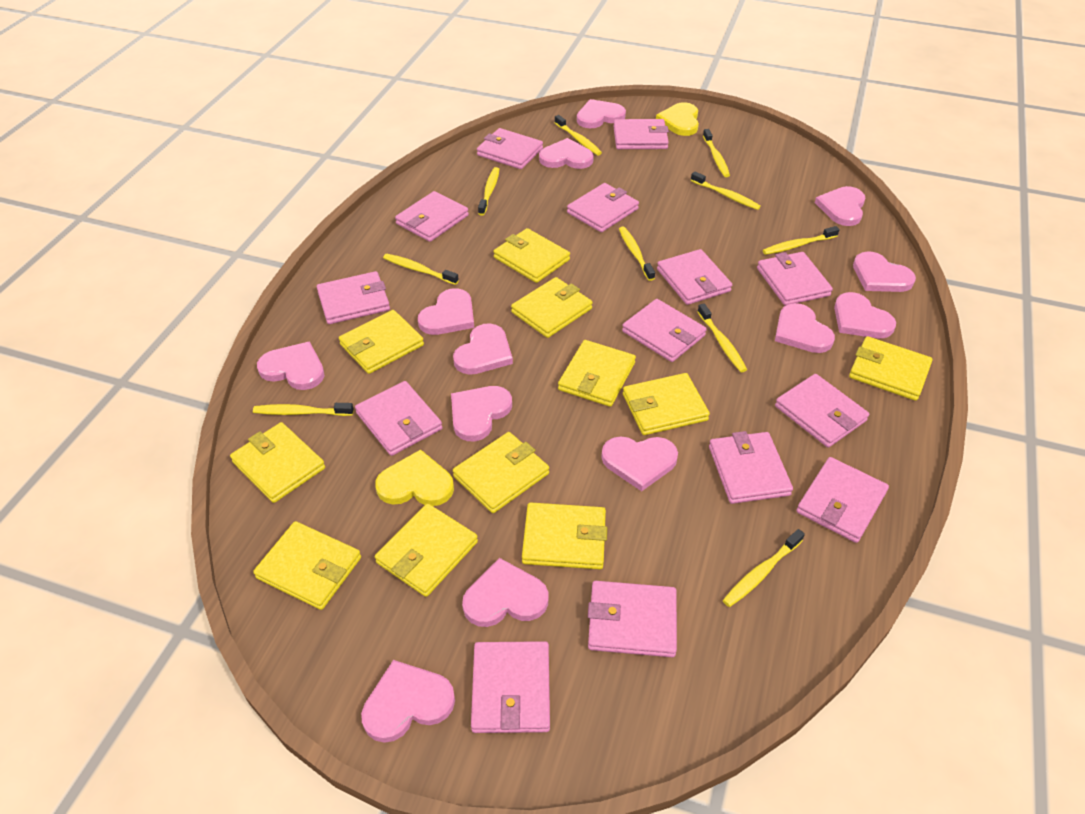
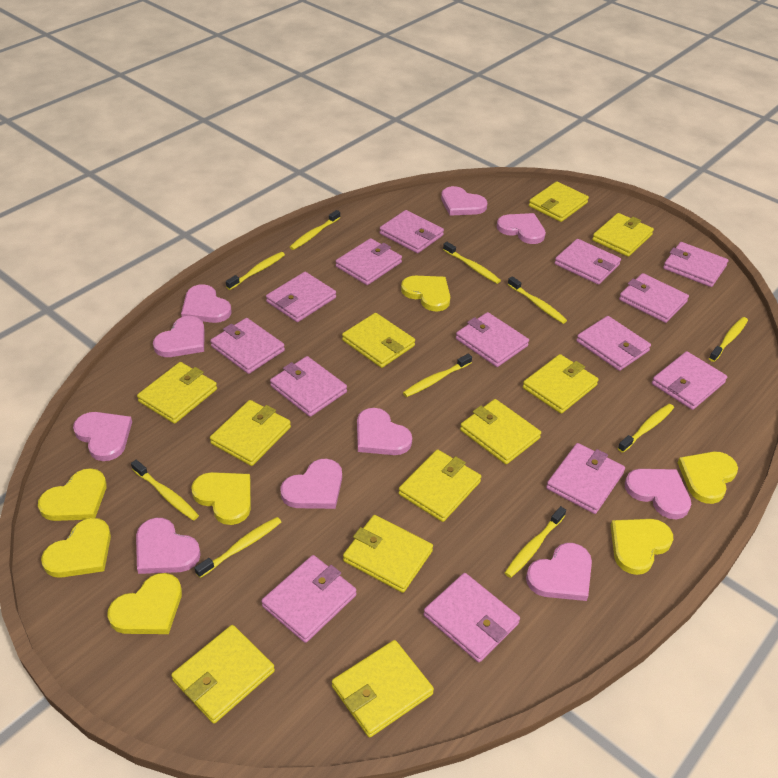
pink heart: [257,341,324,390] [361,660,455,743] [418,288,474,335] [451,386,512,441] [453,323,513,375] [462,558,549,627] [539,138,594,169] [577,99,626,129] [601,436,678,491] [775,303,835,353] [815,186,865,226] [834,292,896,338] [853,251,916,292] = 13 -> [73,412,132,461] [136,518,201,574] [153,316,205,357] [181,284,231,323] [280,459,342,509] [357,408,412,455] [441,186,487,216] [497,213,546,244] [526,543,592,601] [625,469,691,519] = 10
yellow heart: [375,449,454,506] [656,102,699,136] = 2 -> [38,468,107,521] [41,518,111,578] [107,573,182,634] [191,472,251,525] [401,276,450,312] [611,519,673,575] [678,452,738,504] = 7

